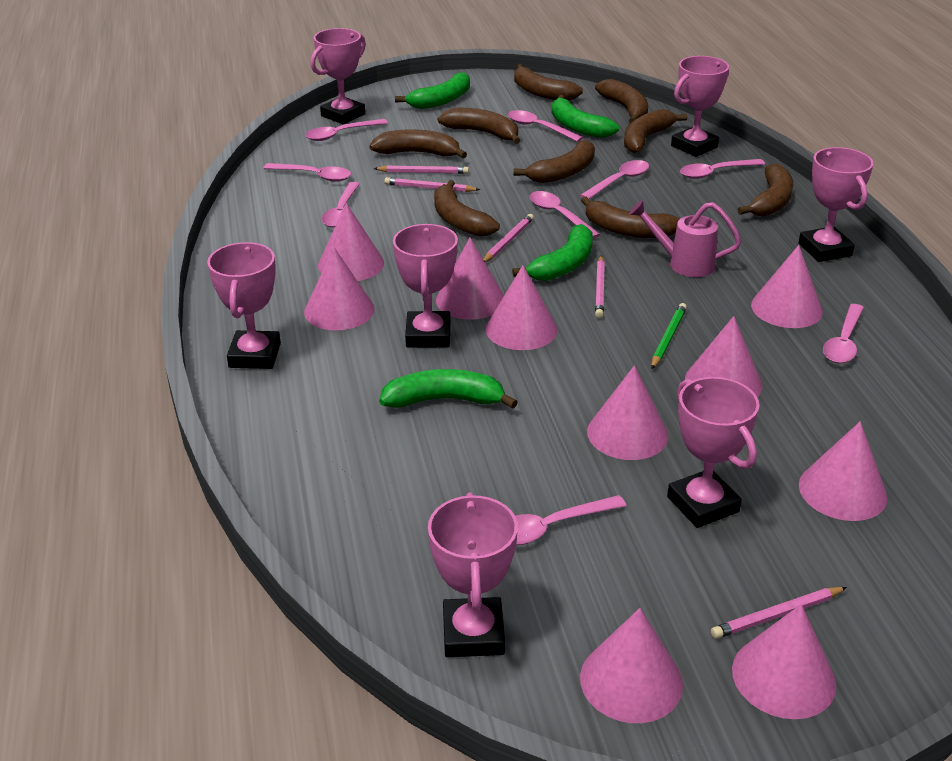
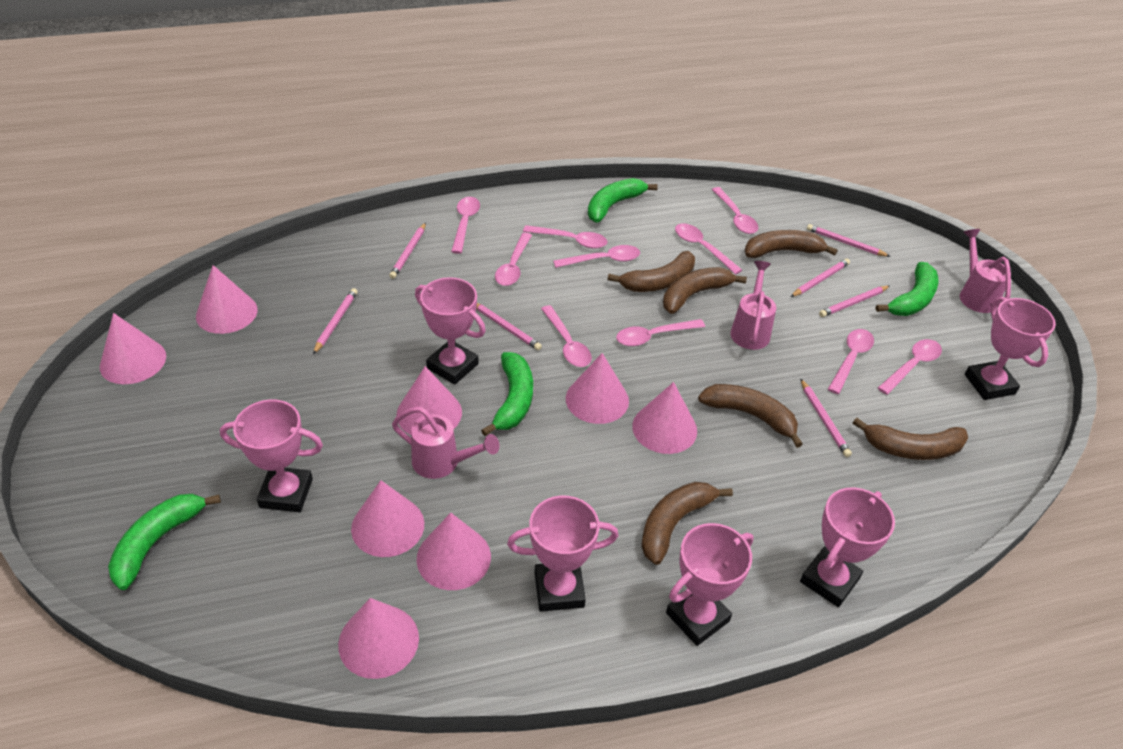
brown banana: [369,129,467,158] [434,180,500,237] [438,108,521,144] [514,64,583,101] [514,140,595,183] [581,196,680,238] [595,79,648,123] [624,109,687,153] [737,163,793,217] = 9 -> [608,251,695,292] [641,482,733,565] [663,267,747,314] [698,384,803,448] [745,230,838,258] [853,418,968,460] = 6
green pencil: [651,303,687,369] = 1 -> none = 0
pink cone: [304,247,375,330] [318,203,384,281] [436,237,504,320] [486,265,557,350] [580,608,683,723] [587,366,669,460] [685,316,763,397] [732,604,836,719] [751,245,823,328] [799,421,887,521] = 10 -> [100,313,166,384] [196,265,258,334] [338,598,419,679] [351,480,424,557] [397,366,462,435] [417,513,491,590] [566,353,629,424] [632,382,697,454] = 8
pink pencil: [373,165,469,174] [384,177,480,192] [483,214,534,262] [595,256,605,318] [711,587,847,639] = 5 -> [313,288,358,354] [389,223,426,279] [476,303,542,350] [791,258,850,297] [801,379,852,457] [807,224,891,257] [819,286,890,317] = 7
pink spoon: [263,163,351,182] [305,119,388,141] [322,182,360,227] [508,110,583,142] [515,495,626,545] [530,191,600,239] [580,160,649,199] [680,159,765,179] [823,304,864,363] = 9 -> [451,197,480,254] [495,233,532,286] [523,225,607,249] [541,305,592,367] [553,245,640,268] [616,319,705,346] [675,224,742,275] [712,187,758,234] [828,329,874,394] [878,339,942,395] = 10
pink trophy: [207,242,281,369] [310,28,366,124] [393,224,458,347] [428,492,518,657] [667,377,760,528] [671,56,729,157] [798,147,873,262] = 7 -> [220,400,323,512] [415,277,486,385] [507,496,618,612] [666,523,754,646] [800,487,895,607] [965,297,1056,400] = 6
pink watering can: [629,200,741,277] = 1 -> [392,406,500,479] [730,261,776,350] [960,229,1011,313] = 3

